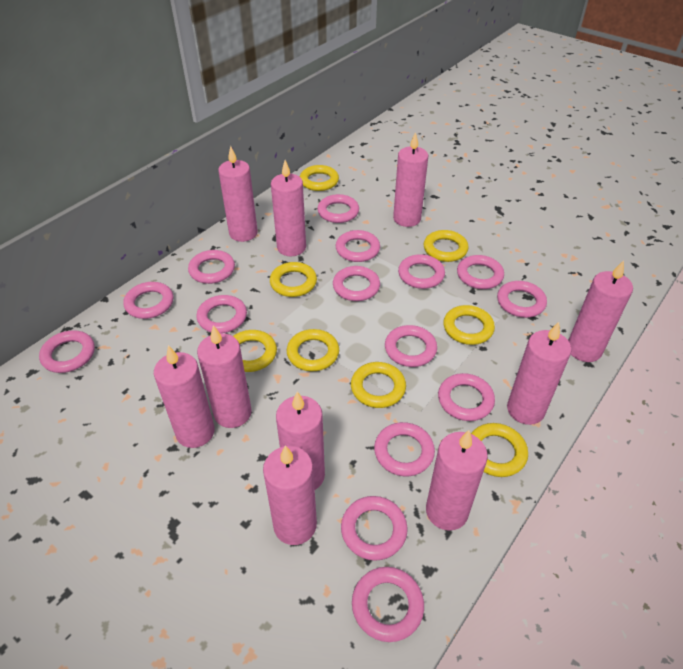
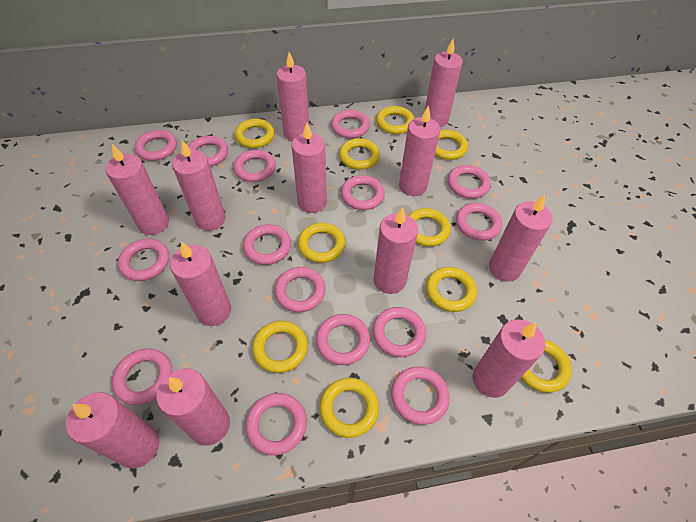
pink candle: [154,345,215,448] [197,325,252,428] [218,146,258,242] [263,445,317,545] [271,160,306,256] [276,392,325,490] [393,132,429,227] [426,430,488,531] [507,322,572,425] [568,260,633,362] = 10 -> [66,392,159,468] [105,144,169,235] [156,369,230,446] [170,241,231,326] [172,140,225,231] [277,52,309,142] [292,123,327,213] [373,207,418,294] [399,105,440,196] [424,38,463,127] [473,319,545,398] [489,195,552,282] = 12
yellow ring: [233,330,277,372] [270,262,317,297] [287,329,339,371] [300,165,339,191] [351,362,406,408] [424,230,469,262] [443,305,495,345] [471,423,528,477] = 8 -> [235,119,275,148] [252,321,308,373] [298,223,345,263] [320,378,379,438] [339,138,380,170] [376,106,414,134] [408,208,451,247] [426,267,477,312] [435,130,468,160] [521,340,572,393] = 10

